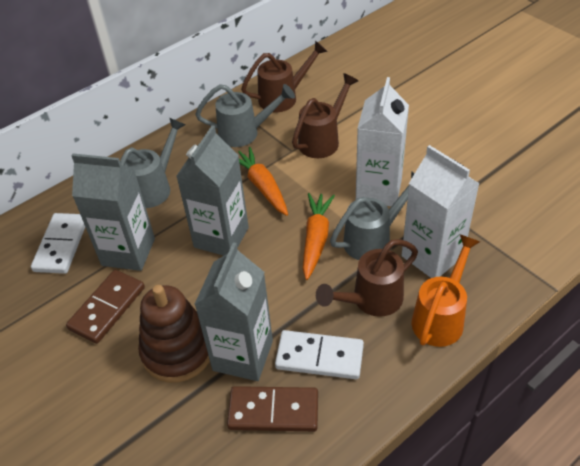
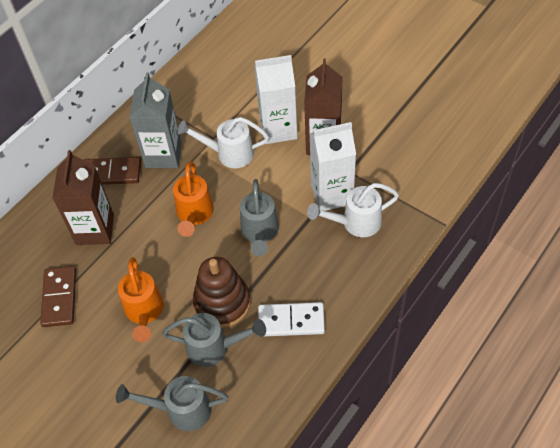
brown carton: none = 0 -> [52,150,114,245] [304,58,343,155] = 2
brown watering can: [241,41,328,112] [292,73,358,158] [316,239,418,317] = 3 -> none = 0
grey carton: [71,153,155,271] [176,125,249,256] [194,242,273,381] = 3 -> [129,72,182,168] = 1
orange carrot: [239,147,288,216] [303,193,335,280] = 2 -> none = 0
orange watering can: [411,234,480,347] = 1 -> [118,257,164,342] [173,162,214,237] = 2
white domino: [31,213,85,274] [275,330,364,379] = 2 -> [258,302,325,337] = 1
white watering can: none = 0 -> [177,117,269,168] [307,183,399,237] = 2

